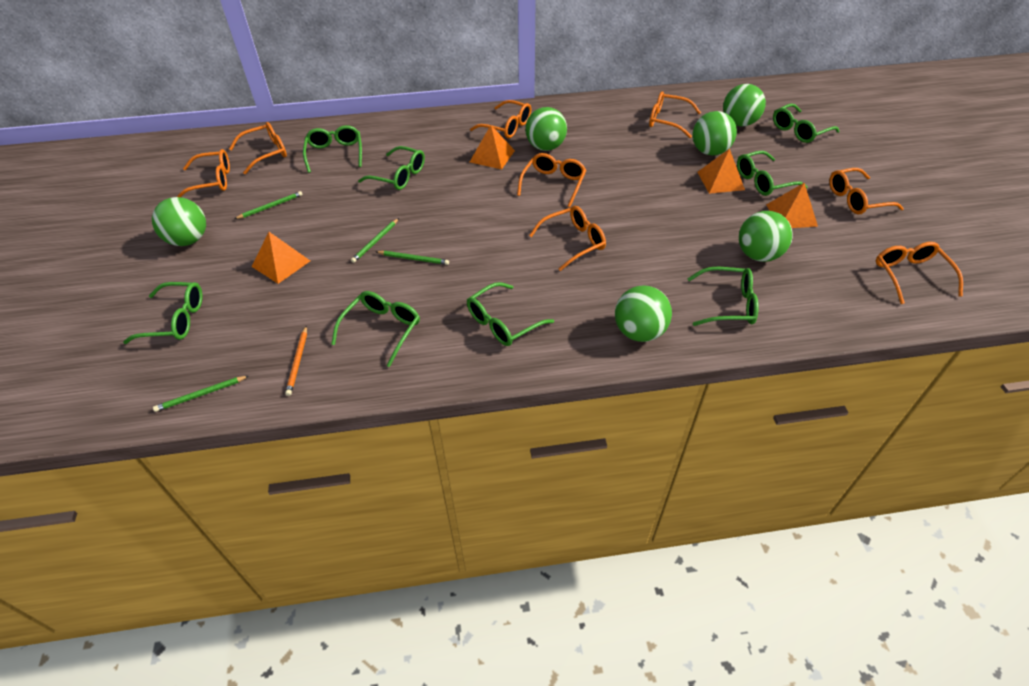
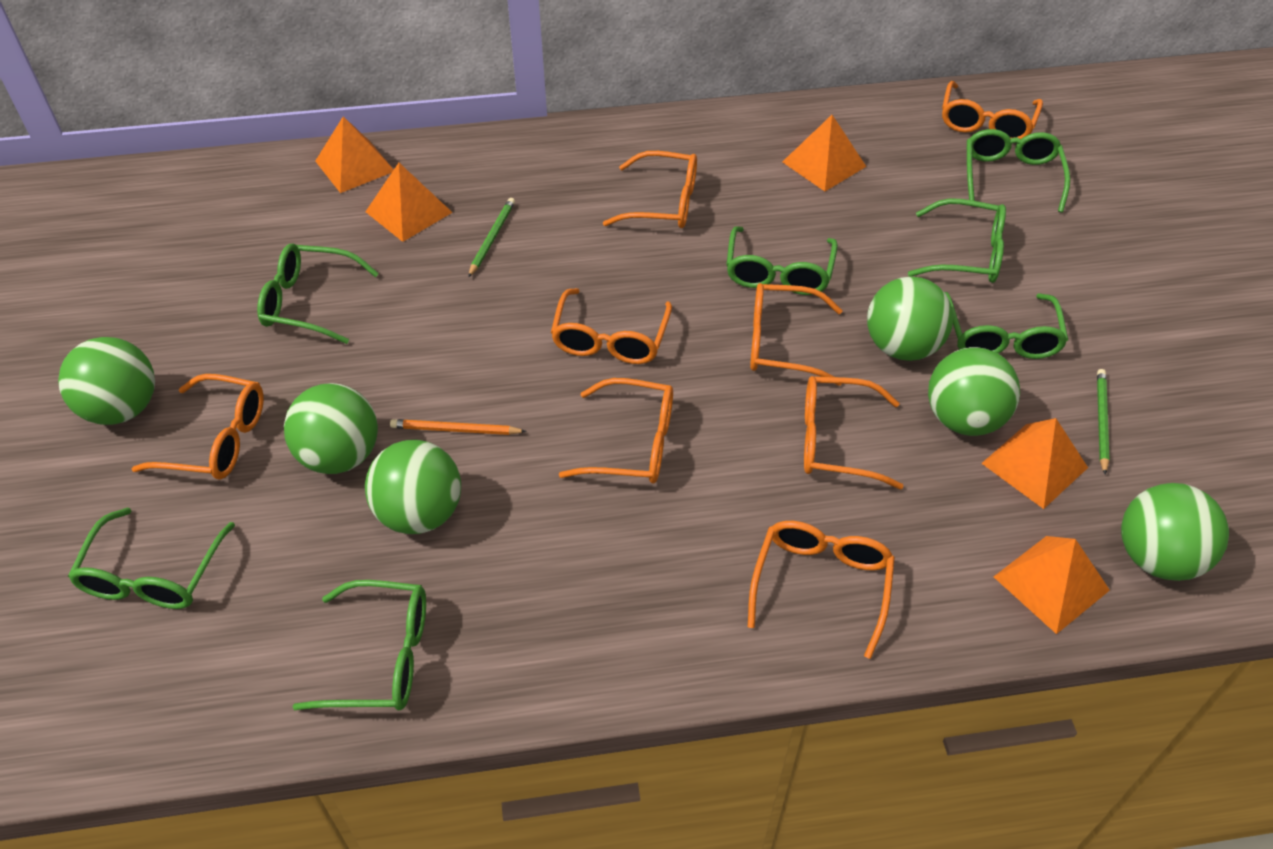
green glasses: [123,282,203,344] [303,125,362,173] [331,291,420,367] [358,146,425,190] [467,282,554,346] [687,267,759,326] [737,151,808,196] [773,103,840,143] = 8 -> [68,508,235,609] [257,244,379,344] [293,580,426,711] [726,226,838,295] [908,198,1006,283] [944,292,1068,359] [967,129,1070,213] = 7
green pencil: [153,376,249,412] [235,191,303,219] [351,218,399,263] [376,251,449,265] = 4 -> [468,198,515,277] [1097,369,1110,475] = 2
orange pyramid: [252,232,310,284] [470,125,515,169] [697,149,745,194] [766,183,818,228] = 4 -> [315,116,394,193] [365,163,453,242] [783,115,866,191] [981,418,1088,509] [994,536,1110,634] = 5

